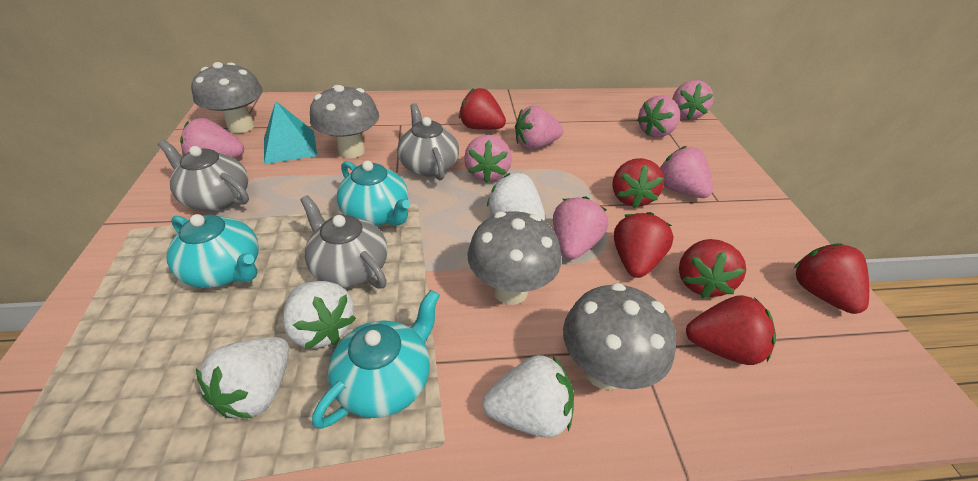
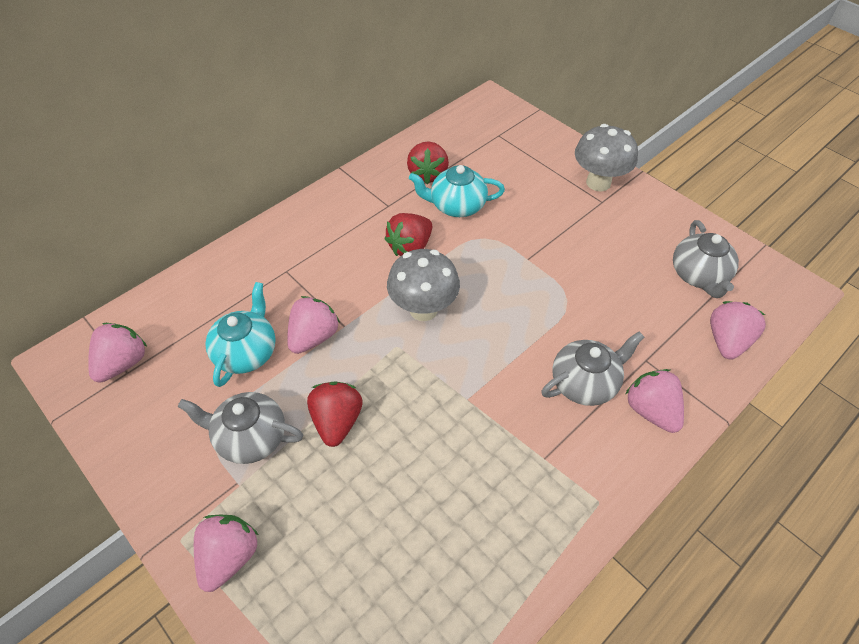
grey mushroom: [191,62,263,133] [310,85,379,158] [467,211,561,305] [563,283,676,390] = 4 -> [387,249,460,321] [575,124,638,191] = 2
pink strawberry: [180,118,244,158] [464,135,512,183] [515,105,563,150] [553,196,608,260] [637,95,680,138] [660,146,713,198] [672,80,714,120] = 7 -> [88,323,147,383] [194,515,258,592] [287,296,340,354] [625,369,684,433] [710,301,766,360] = 5
red strawberry: [459,88,506,130] [612,158,664,208] [614,212,674,278] [679,239,746,298] [686,295,776,365] [793,243,869,314] = 6 -> [307,381,363,447] [384,213,432,256] [407,141,449,184] = 3
turquoise pyramid: [264,101,317,164] = 1 -> none = 0
turquoise teapot: [167,214,259,288] [312,290,440,429] [337,161,410,226] = 3 -> [205,282,276,387] [409,165,505,217] = 2
white strawberry: [196,337,290,418] [283,281,356,349] [482,355,574,438] [487,173,545,221] = 4 -> none = 0

